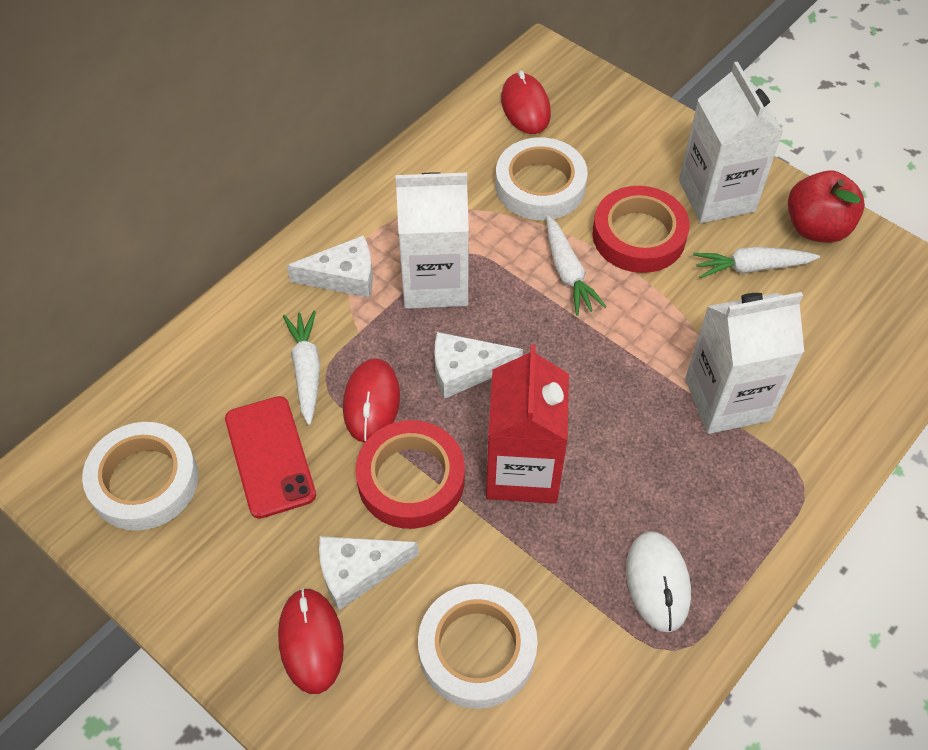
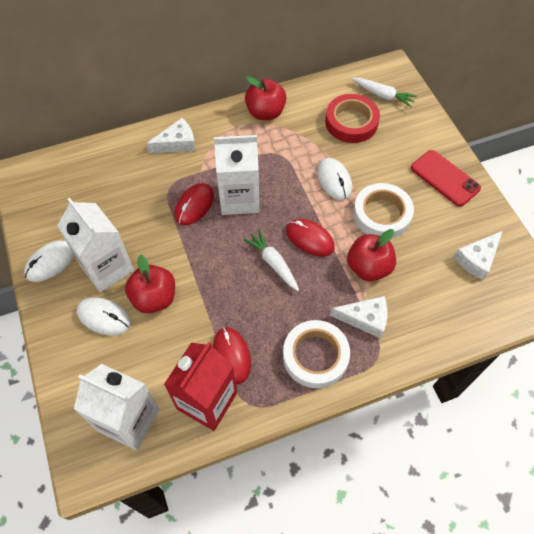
red apple: [788,170,865,243] = 1 -> [125,254,175,313] [245,76,287,120] [347,229,396,281] = 3
red tape: [355,420,465,529] [592,186,690,273] = 2 -> [325,94,380,143] = 1
white carrot: [283,311,320,425] [547,216,607,316] [693,247,820,278] = 3 -> [243,229,299,291] [352,78,417,108] = 2
white mouse: [626,531,691,632] = 1 -> [24,240,74,282] [77,297,131,335] [317,158,352,200] = 3
white tape: [82,422,198,530] [418,584,538,709] [496,137,588,220] = 3 -> [283,320,350,388] [353,183,414,239] = 2

